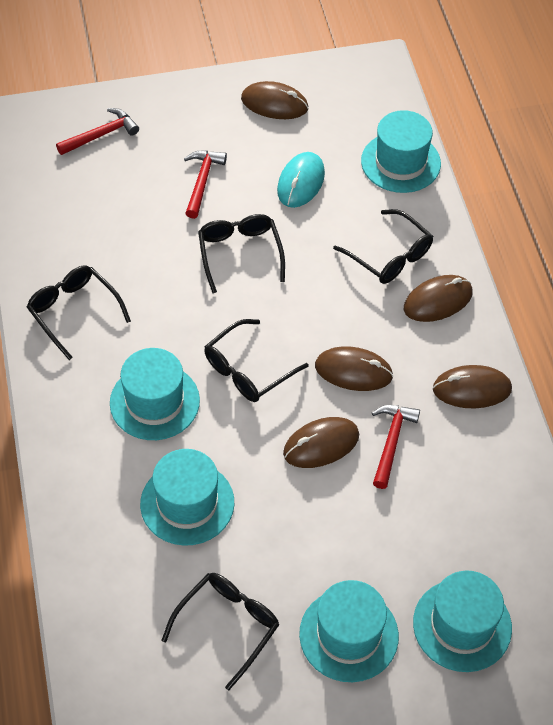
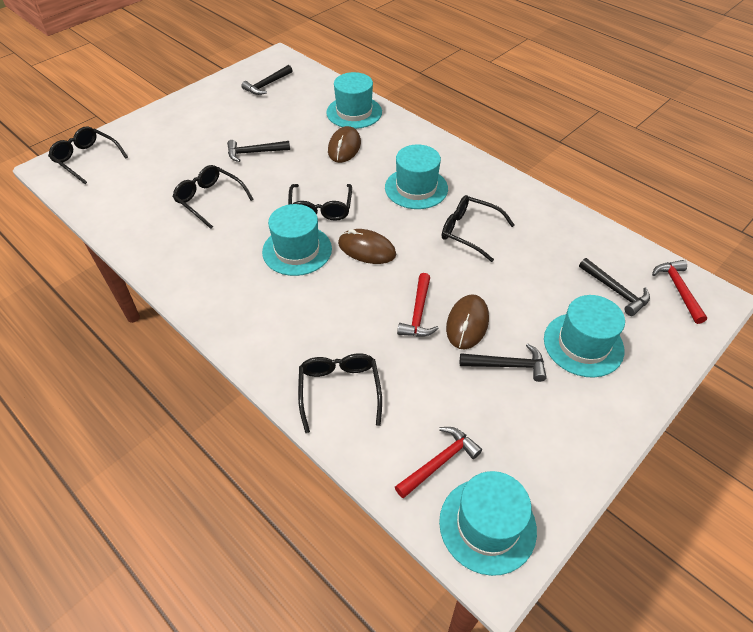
black hammer: none = 0 -> [227,140,290,162] [241,65,293,95] [460,344,547,382] [579,258,650,316] = 4
brown mouse: [241,81,308,119] [283,417,359,468] [315,346,393,391] [404,275,473,322] [433,365,512,408] = 5 -> [328,126,361,163] [338,229,396,264] [446,294,489,349] = 3
turquoise mouse: [277,152,325,208] = 1 -> none = 0

